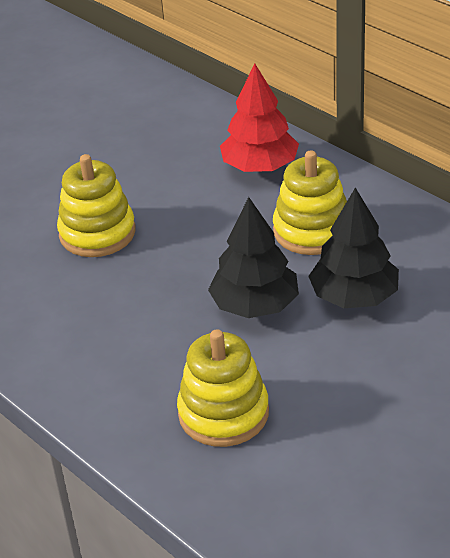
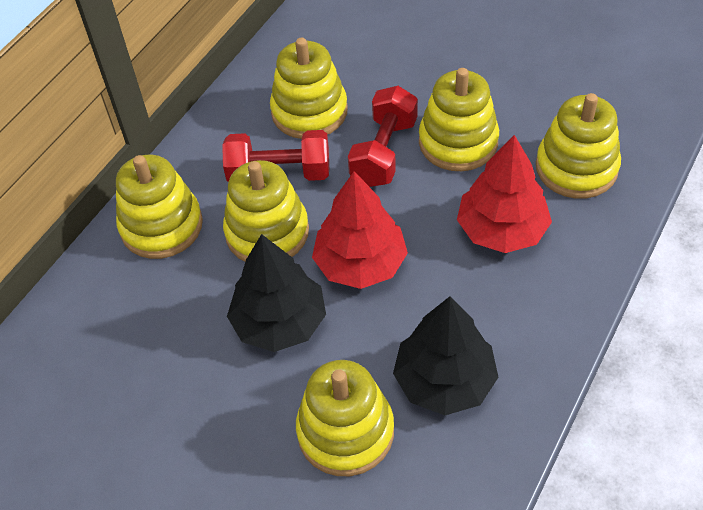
red dumbbell: none = 0 -> [222,130,329,182] [348,86,418,187] = 2
red tree: [220,64,299,172] = 1 -> [312,171,408,289] [457,135,552,253] = 2
yellow stacking toy: [57,154,135,257] [177,329,269,447] [273,150,347,255] = 3 -> [116,155,203,259] [223,160,309,262] [270,38,348,139] [296,360,394,476] [419,68,499,171] [536,93,621,199] = 6

